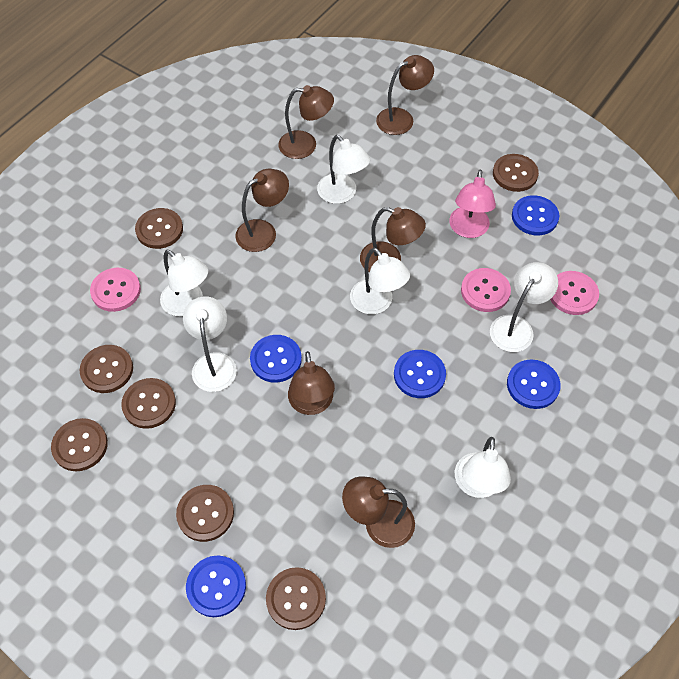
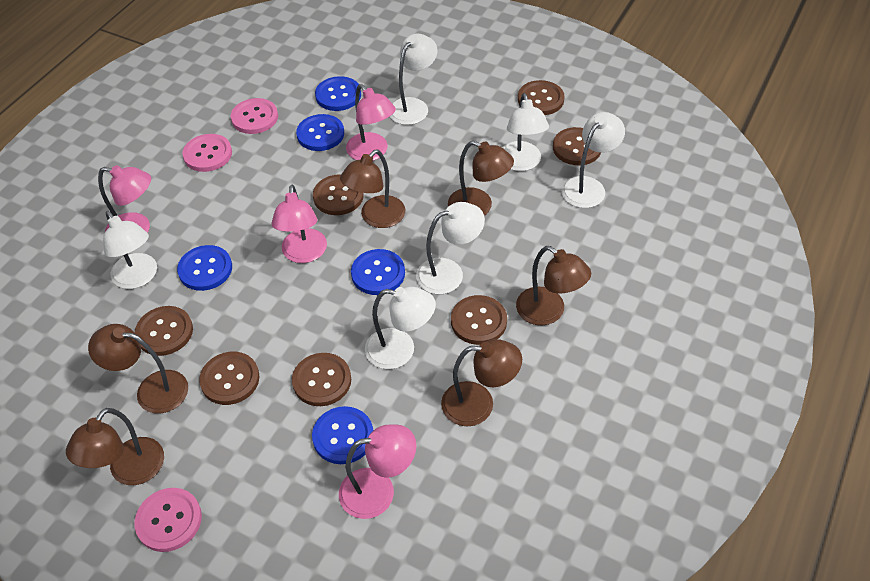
pink lamp: [449,170,496,238] = 1 -> [98,165,151,233] [272,185,327,263] [339,424,416,519] [346,84,396,161] = 4

